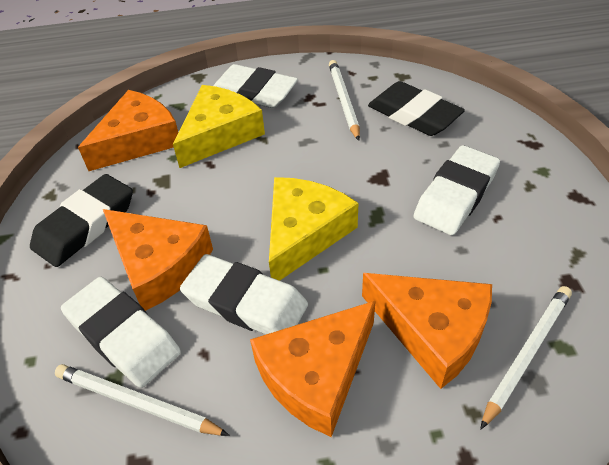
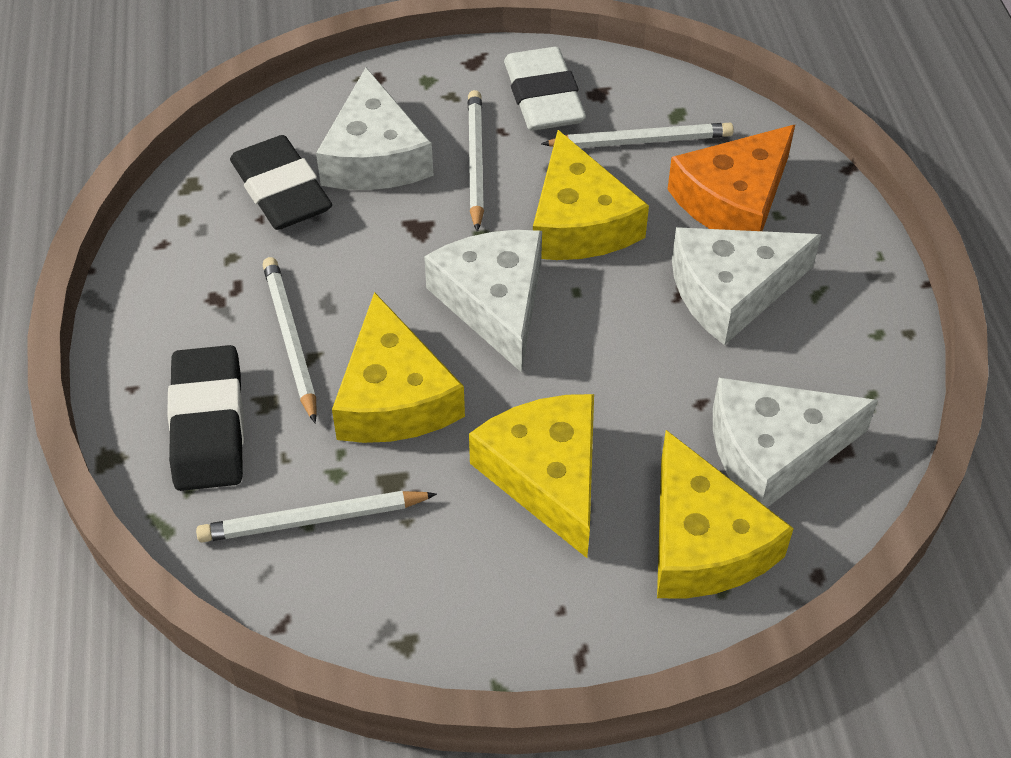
orange cheese: [78,90,178,171] [103,209,213,311] [250,300,376,437] [362,273,492,389] = 4 -> [667,125,795,231] = 1
white cheese: none = 0 -> [316,68,434,190] [424,230,542,373] [672,227,821,345] [713,378,878,507] = 4
white eraser: [61,277,181,388] [180,254,308,335] [213,64,298,108] [414,145,500,235] = 4 -> [504,47,586,131] = 1
white pencil: [55,364,230,436] [329,60,360,141] [480,286,572,430] = 3 -> [196,491,437,543] [263,257,317,424] [468,90,484,232] [541,123,734,148] = 4
yellow cheese: [173,85,265,168] [269,177,358,281] = 2 -> [332,292,465,443] [469,394,594,558] [533,130,649,260] [657,430,794,598] = 4

